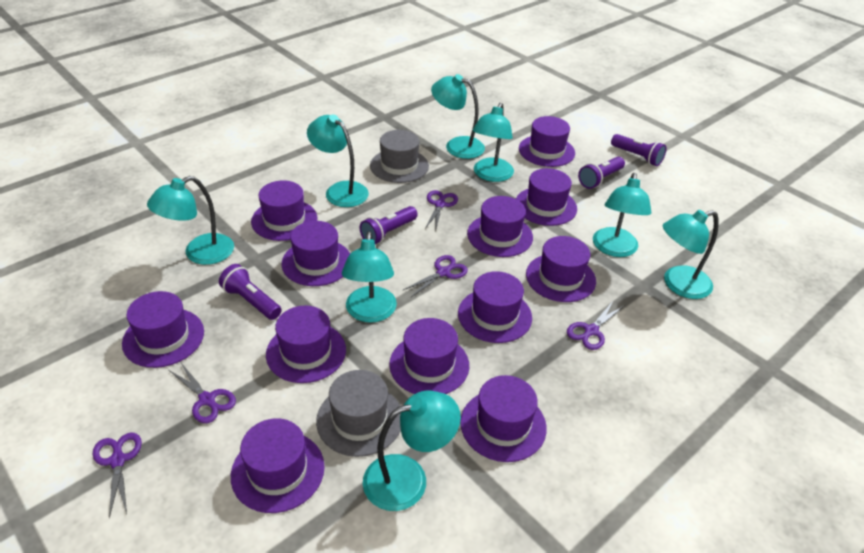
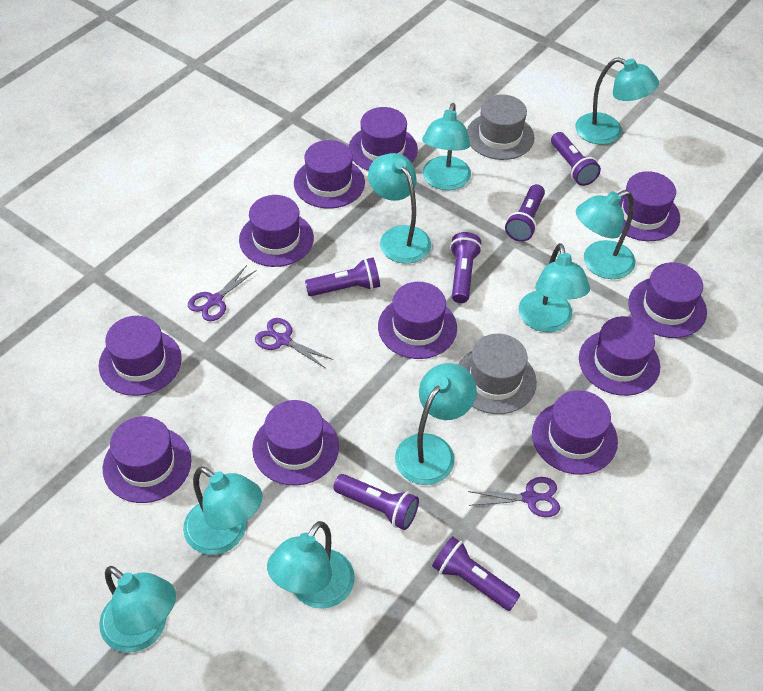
purple flashlight: [219,264,282,320] [360,206,418,244] [578,157,625,189] [611,134,667,166] = 4 -> [305,258,380,296] [333,474,419,530] [432,536,520,611] [450,232,482,303] [505,184,545,242] [551,132,601,186] = 6
purple hat: [122,291,204,368] [231,418,324,513] [251,180,317,241] [266,305,346,383] [281,221,350,286] [389,318,469,394] [458,271,532,343] [460,375,547,462] [467,196,533,257] [516,168,577,226] [519,116,575,167] [526,236,596,302] = 12 -> [99,316,182,396] [103,416,191,503] [239,195,314,267] [252,400,339,486] [294,140,365,209] [349,107,418,171] [378,282,457,359] [532,390,618,475] [579,316,660,396] [618,171,680,241] [628,262,707,338] = 11
purple scissors: [92,433,142,518] [169,363,236,423] [403,255,468,297] [425,190,458,232] [567,300,624,350] = 5 -> [188,265,257,321] [255,318,334,368] [468,477,560,517] = 3
turquoise lamp: [147,176,234,265] [307,114,369,207] [342,231,397,323] [363,390,461,511] [431,74,485,159] [472,103,514,182] [593,173,651,257] [663,210,719,299] = 8 -> [99,566,176,652] [183,466,262,555] [267,521,355,609] [368,153,431,264] [395,363,477,485] [422,103,471,190] [519,243,590,332] [575,57,659,145] [576,190,635,279] = 9

